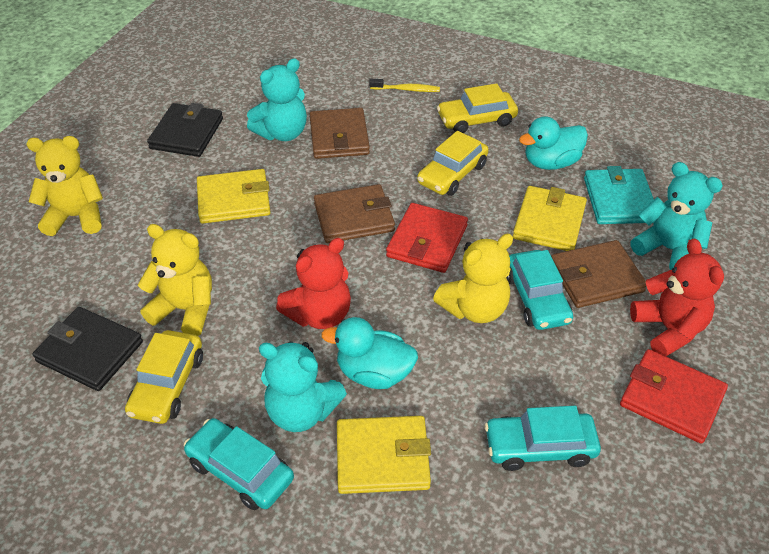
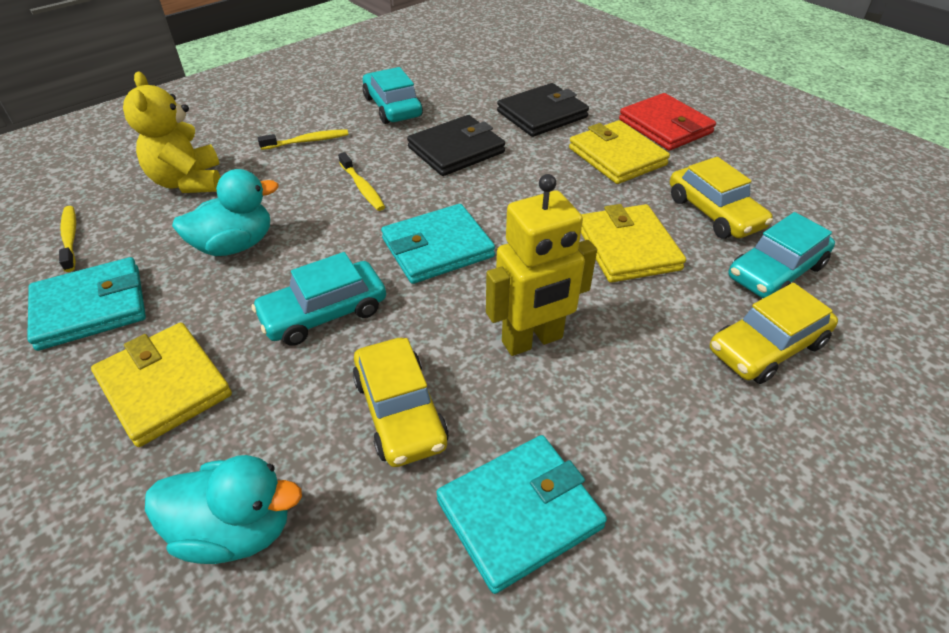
brown wallet: [310,108,370,159] [314,184,395,243] [551,240,646,308] = 3 -> none = 0
red teddy bear: [276,238,351,329] [630,238,724,356] = 2 -> none = 0
red wallet: [386,203,468,273] [620,349,728,444] = 2 -> [619,93,716,151] = 1
turquoise teddy bear: [247,58,307,141] [259,341,347,432] [630,162,723,270] = 3 -> none = 0
turquoise wallet: [584,166,654,224] = 1 -> [27,257,146,351] [381,204,495,284] [436,435,607,594] = 3
yellow robot: none = 0 -> [486,174,597,356] = 1
yellow teddy bear: [26,136,103,236] [138,224,212,336] [433,234,513,323] = 3 -> [123,71,220,193] = 1
yellow toothbrush: [369,79,440,92] = 1 -> [59,206,76,272] [258,129,348,150] [338,152,385,211] = 3

